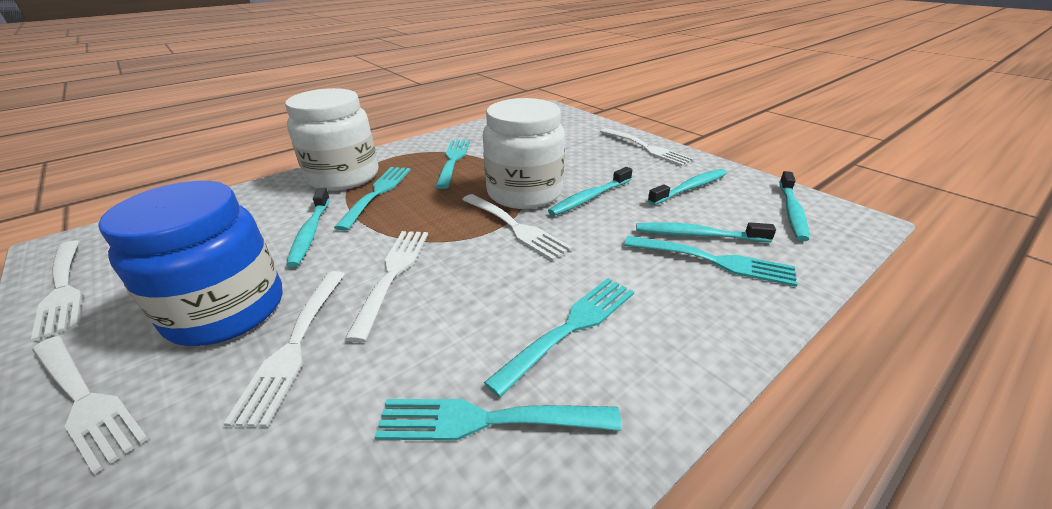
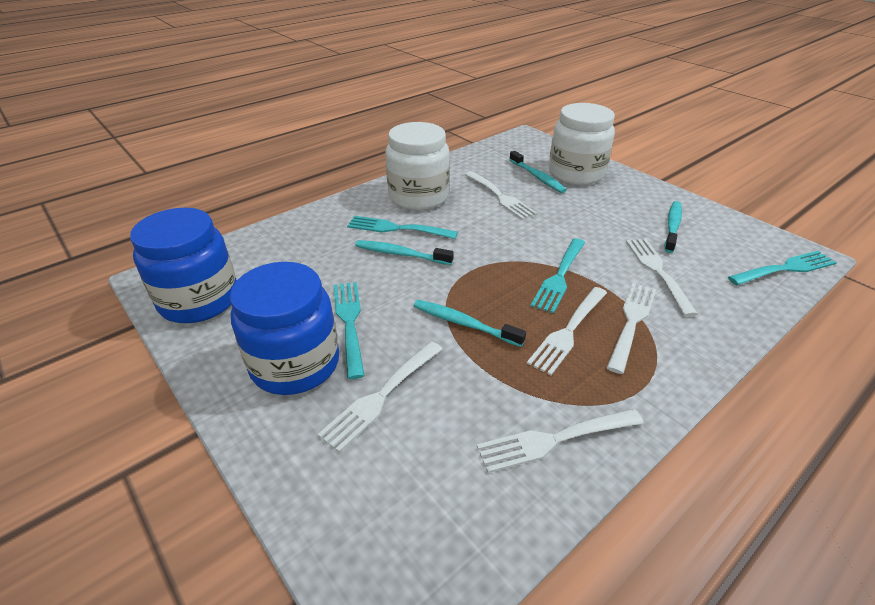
blue jar: [98,181,283,346] = 1 -> [130,208,237,323] [230,262,339,395] = 2
turquoise fork: [334,167,411,231] [375,399,622,441] [435,140,470,189] [484,278,634,397] [624,236,797,287] = 5 -> [334,282,365,379] [347,216,458,239] [531,238,585,314] [728,251,837,285] = 4
turquoise toothbrush: [286,188,330,267] [548,167,632,216] [636,222,776,242] [648,169,727,205] [779,171,809,241] = 5 -> [355,240,454,265] [414,300,526,347] [509,151,567,193] [664,201,682,253] = 4

